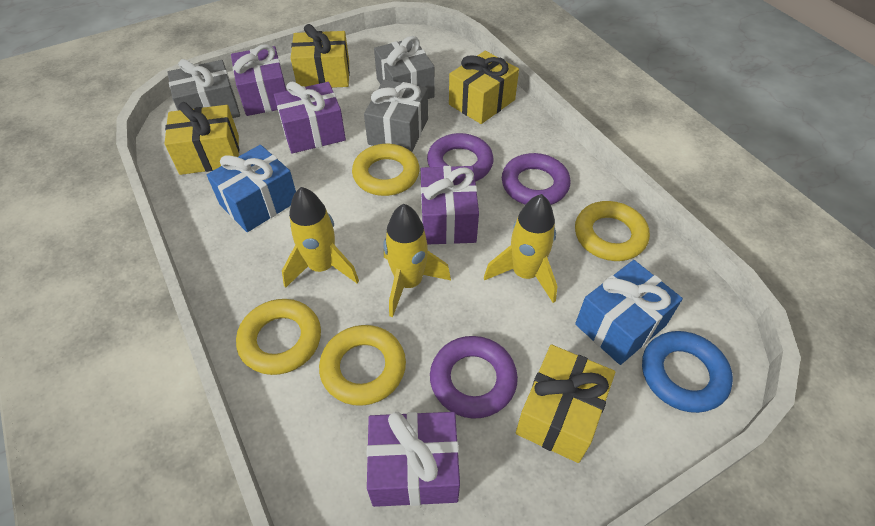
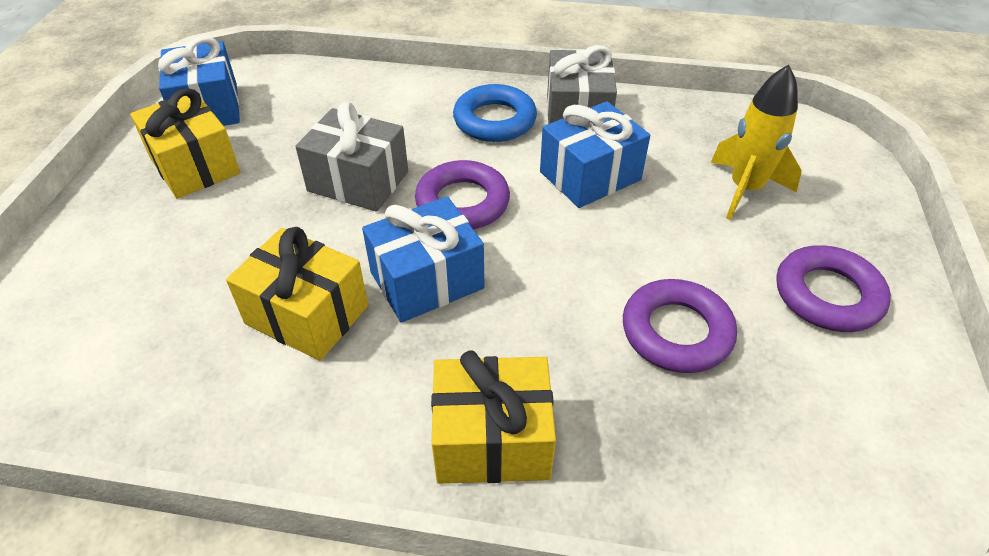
blue gift: [207,145,296,232] [575,260,683,365] = 2 -> [158,37,240,126] [362,197,484,323] [540,101,650,208] = 3
grey gift: [167,59,240,118] [364,79,428,152] [374,36,435,99] = 3 -> [295,102,408,212] [547,45,617,124] = 2
purple gift: [231,44,287,116] [274,81,346,154] [367,412,460,507] [421,166,479,245] = 4 -> none = 0
yellow gift: [164,102,239,175] [291,24,350,88] [449,51,519,124] [516,345,615,463] = 4 -> [130,88,240,199] [226,227,368,361] [431,350,556,484] = 3
yellow ring: [236,299,321,375] [319,325,406,406] [352,144,420,196] [575,201,650,261] = 4 -> none = 0
yellow rocket: [282,187,359,288] [384,204,451,317] [484,194,557,303] = 3 -> [711,64,802,220] = 1

